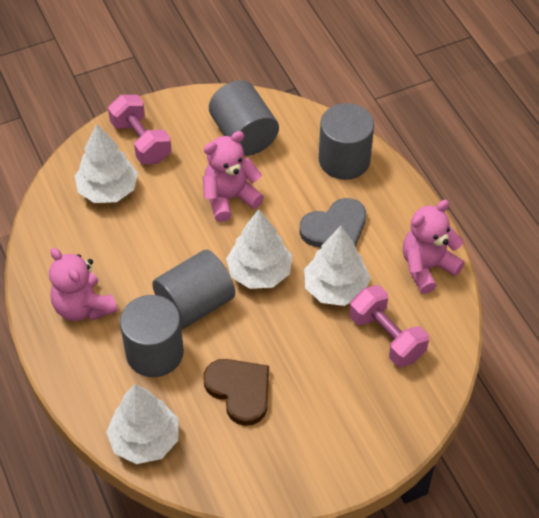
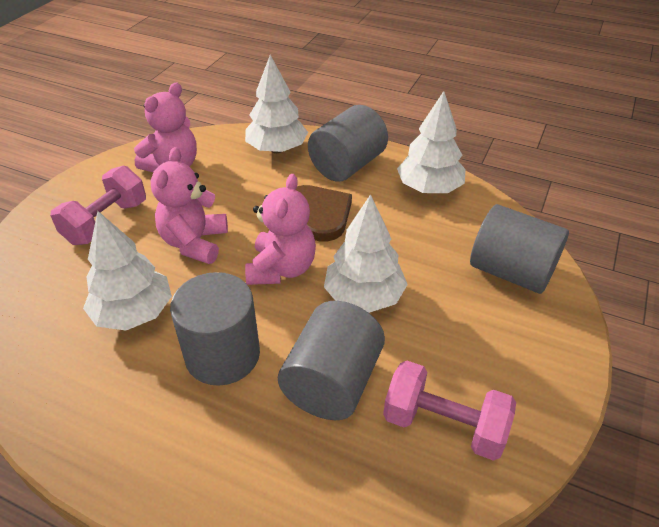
grey heart: [299,198,366,248] = 1 -> none = 0

